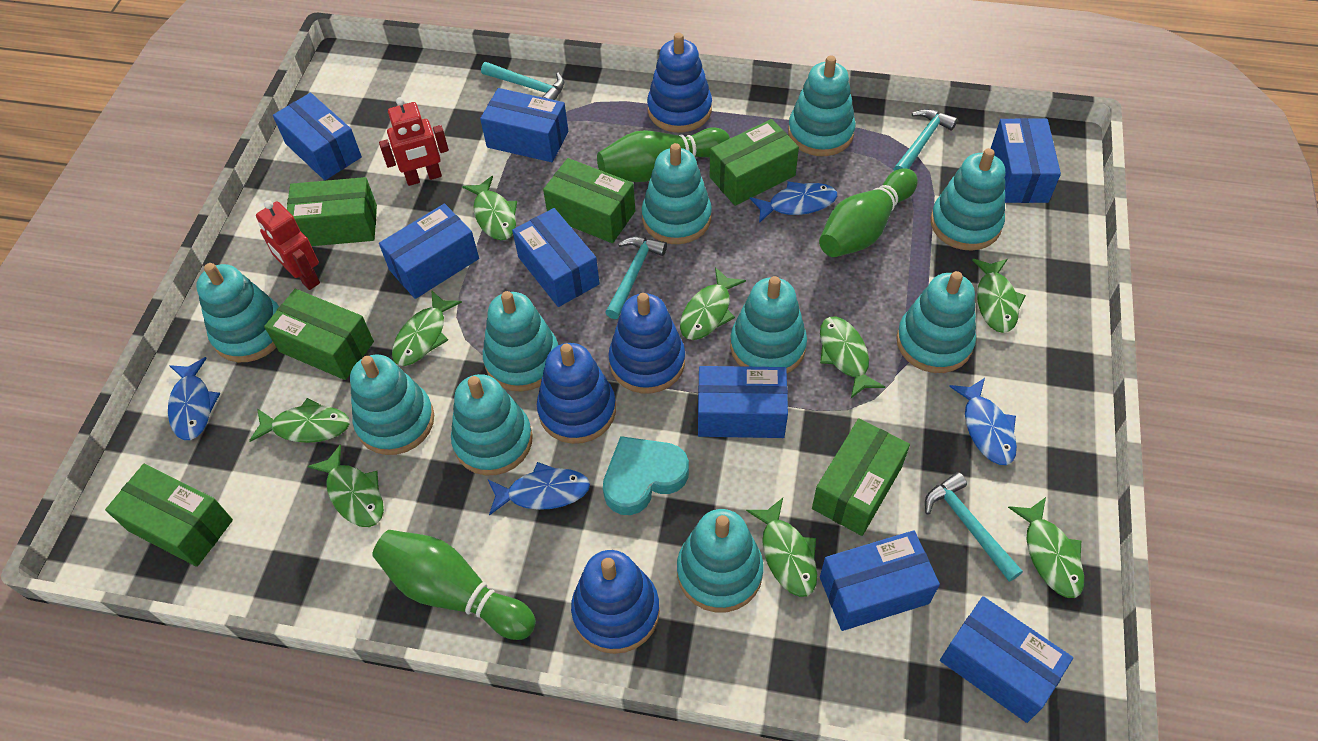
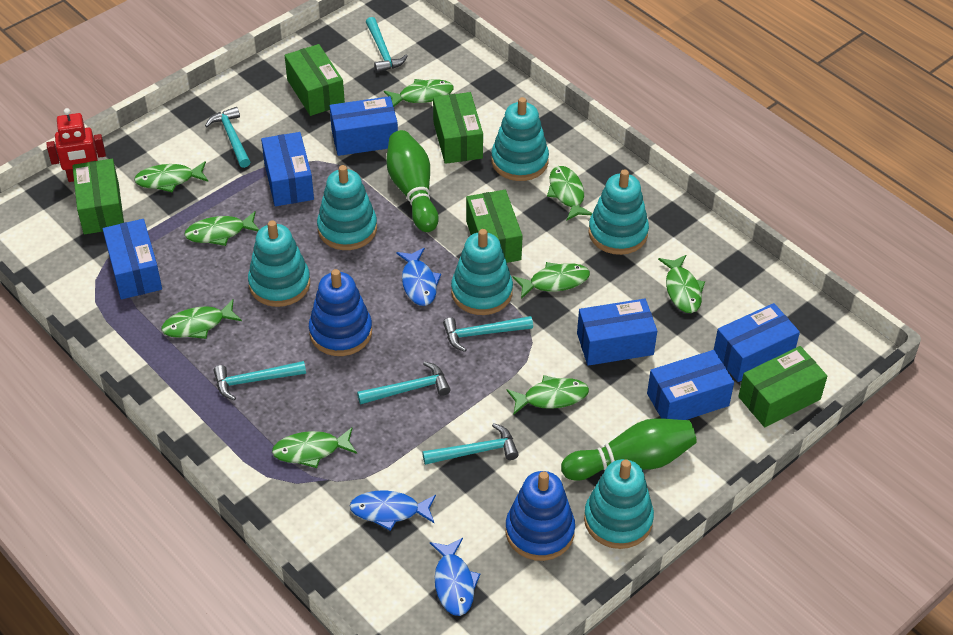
blue box: [273,93,362,180] [379,203,479,299] [480,88,568,162] [512,208,600,307] [698,366,788,438] [820,530,940,631] [940,596,1073,723] [991,118,1061,203] = 8 -> [103,219,162,299] [261,132,314,206] [330,96,398,156] [577,299,657,366] [647,350,734,420] [714,303,800,382] = 6
blue fish: [168,357,220,440] [488,462,590,516] [750,181,837,223] [949,378,1017,465] = 4 -> [349,490,436,531] [396,248,441,306] [430,538,480,616] = 3
blue stacking toy: [537,343,616,444] [571,550,660,654] [608,293,685,393] [647,33,712,132] = 4 -> [309,269,372,356] [505,471,575,561] = 2
green bowling pin: [372,530,536,640] [597,127,730,182] [819,168,918,257] = 3 -> [387,130,439,232] [561,418,697,481] = 2
green box: [105,464,233,567] [264,289,374,380] [287,177,377,246] [543,158,635,243] [710,119,799,206] [812,418,910,536] = 6 -> [72,159,124,235] [285,44,345,116] [433,92,483,164] [466,190,523,263] [738,346,827,427] = 5
red robot: [256,200,320,290] [379,97,449,186] = 2 -> [46,108,106,182] = 1
turquoise hammer: [481,62,564,100] [605,237,667,319] [893,109,957,171] [925,472,1023,582] = 4 -> [205,107,250,168] [214,361,306,401] [357,361,451,405] [366,17,408,73] [422,423,519,465] [443,316,533,352] = 6
turquoise heart: [603,436,689,515] = 1 -> none = 0
turquoise stacking toy: [196,263,279,362] [350,355,434,455] [451,374,533,475] [483,291,558,392] [642,143,712,244] [677,509,764,612] [730,276,807,373] [788,55,856,156] [896,271,976,373] [931,148,1005,251] = 10 -> [248,220,310,307] [317,165,377,250] [451,229,513,315] [491,97,549,181] [584,459,654,549] [589,169,649,255] = 6

